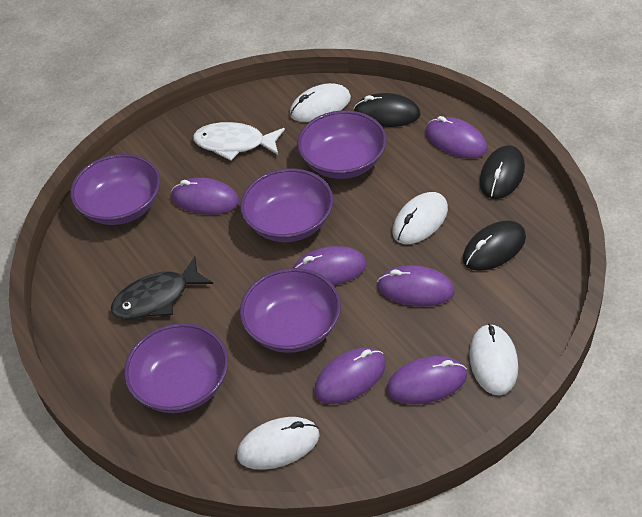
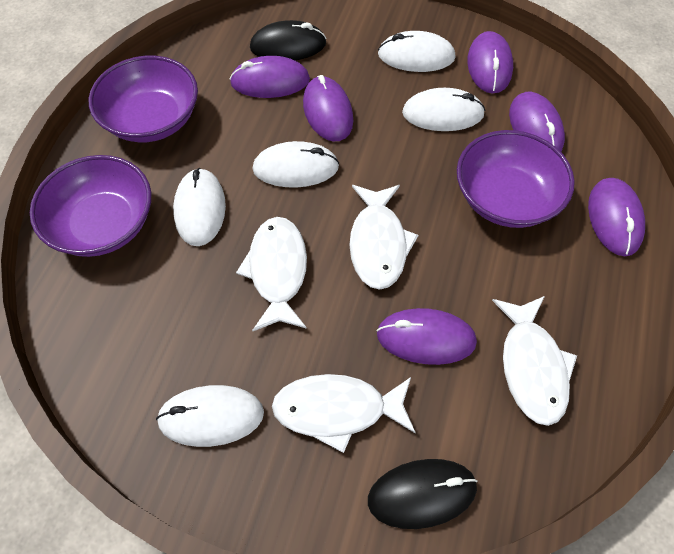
black fish: [111,256,213,319] = 1 -> none = 0
black mouse: [353,93,421,127] [463,220,526,271] [480,145,525,199] = 3 -> [250,20,326,60] [368,459,478,529] = 2
purple bowl: [70,154,161,225] [124,323,228,413] [240,169,333,242] [240,268,341,353] [297,110,387,179] = 5 -> [30,155,151,257] [89,56,198,142] [457,130,575,228] = 3
white fish: [193,122,285,161] = 1 -> [236,217,307,331] [272,374,416,453] [350,185,418,290] [492,296,577,426] = 4
white mouse: [237,417,320,469] [290,83,351,122] [393,192,448,244] [469,323,518,395] = 4 -> [156,385,264,447] [173,168,226,246] [252,141,339,188] [378,31,455,72] [402,88,485,131] = 5

